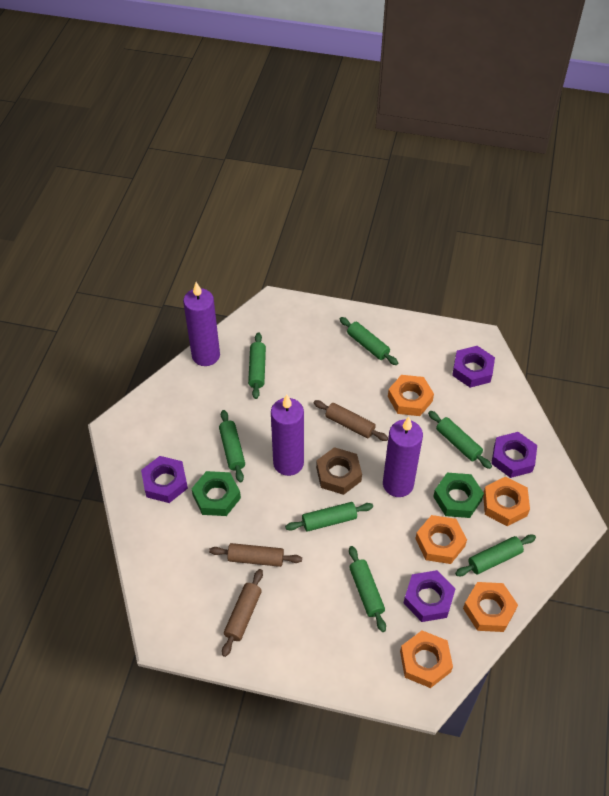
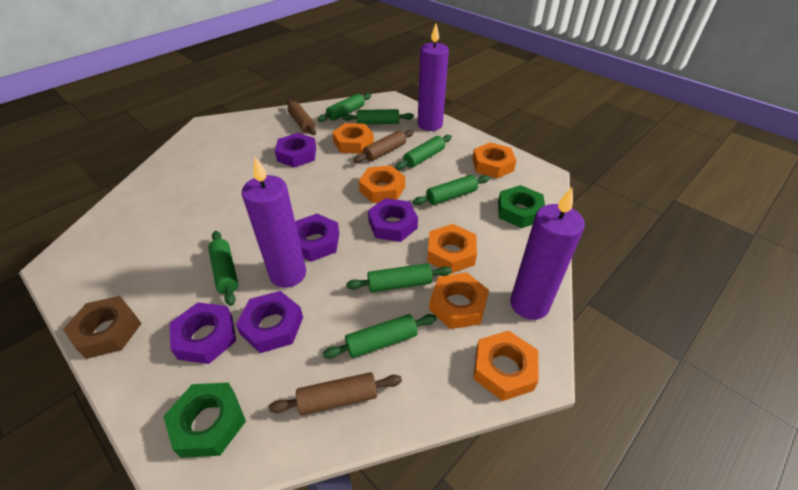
orange nut: [388,375,434,416] [400,630,453,688] [415,515,467,564] [463,582,518,632] [483,477,530,526] = 5 -> [332,123,374,154] [358,165,405,203] [427,224,477,274] [429,273,489,329] [472,142,516,178] [474,331,539,401] = 6
purple nut: [141,456,188,503] [404,570,456,622] [452,346,495,388] [491,432,537,478] = 4 -> [169,302,236,364] [236,291,303,353] [275,133,316,168] [295,214,339,262] [368,198,418,242] = 5

